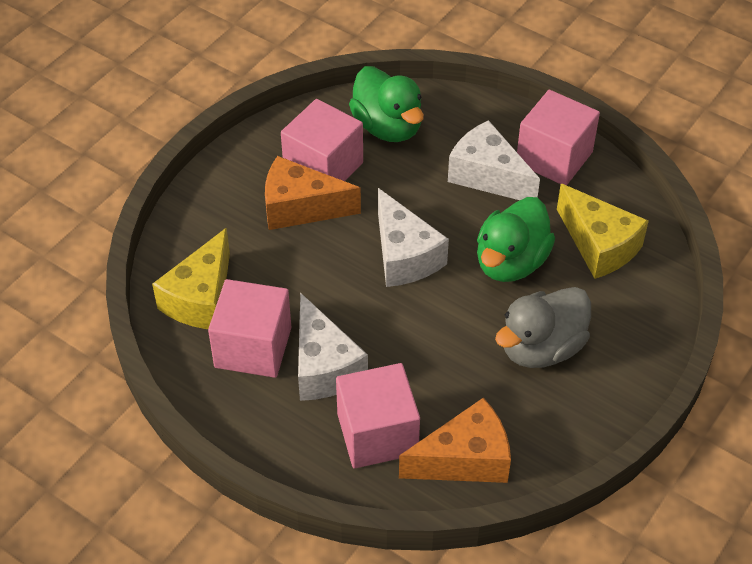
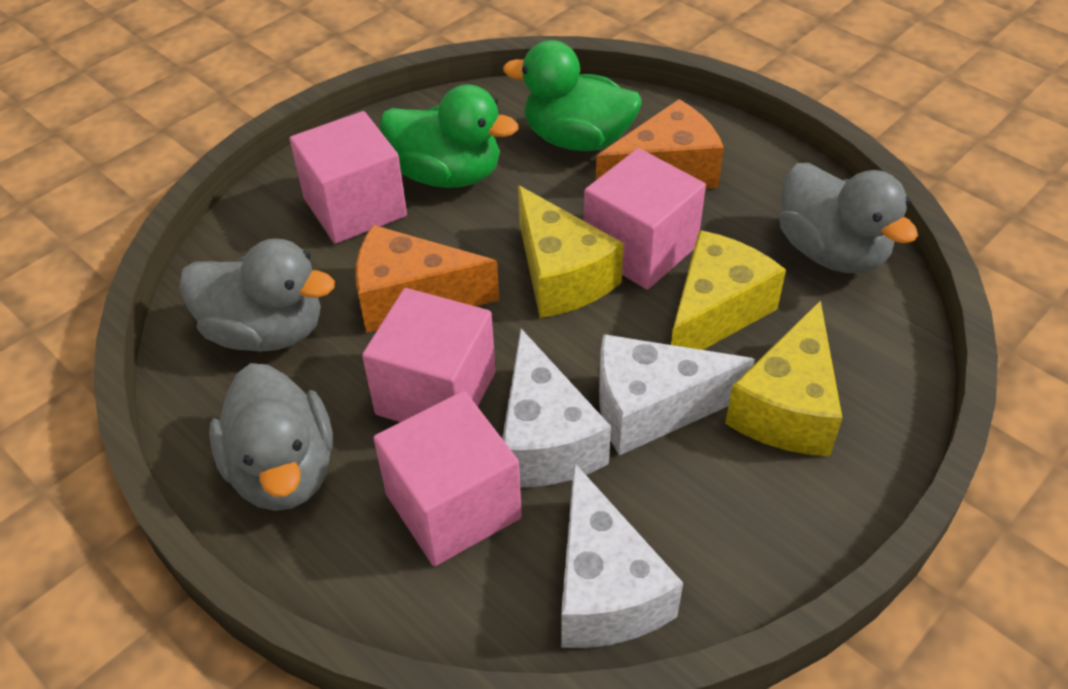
grey duck: [495,287,591,368] = 1 -> [179,239,335,352] [209,363,333,511] [779,163,918,273] = 3
yellow cheese: [152,228,230,329] [557,184,649,279] = 2 -> [518,185,624,318] [671,230,786,350] [725,300,842,456] = 3

